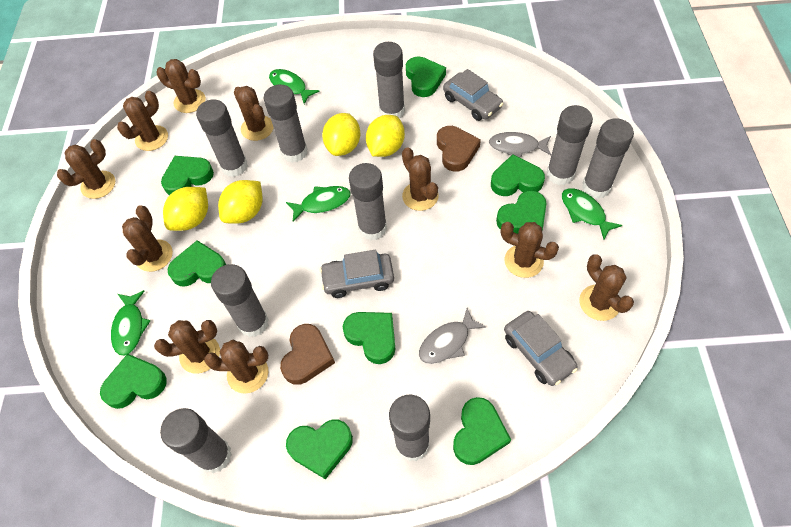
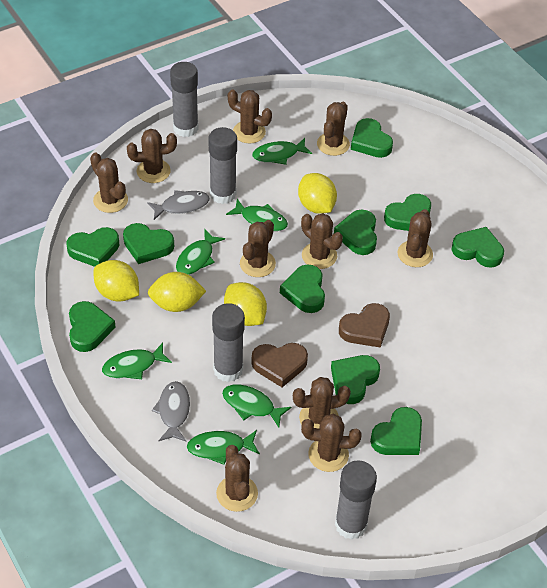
green fish: [111,290,150,356] [269,69,320,104] [286,186,351,222] [562,188,622,240] = 4 -> [102,343,172,379] [176,229,225,275] [187,430,260,465] [222,384,291,427] [226,199,288,231] [252,138,312,165] = 6
green heart: [100,354,167,409] [161,156,214,195] [168,240,226,287] [286,420,353,480] [343,312,395,364] [406,56,446,97] [453,397,511,465] [491,154,545,196] [496,191,547,234] = 9 -> [67,227,119,267] [69,301,116,352] [123,223,174,264] [280,264,325,313] [331,355,380,404] [334,210,377,255] [351,118,393,158] [370,407,422,455] [384,194,431,231] [451,227,504,268] = 10
grey car: [320,250,394,298] [443,69,503,121] [504,311,578,386] = 3 -> none = 0
grey glue stick: [160,408,232,474] [196,99,248,177] [211,264,269,337] [264,85,307,163] [349,163,387,240] [373,42,405,118] [389,395,430,462] [547,105,593,185] [582,119,634,199] = 9 -> [170,62,198,137] [209,127,237,204] [212,303,245,382] [335,460,377,540] = 4

